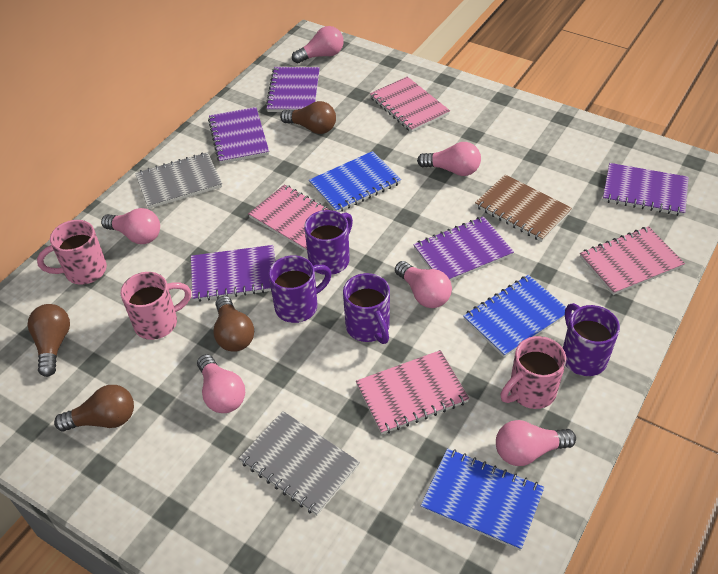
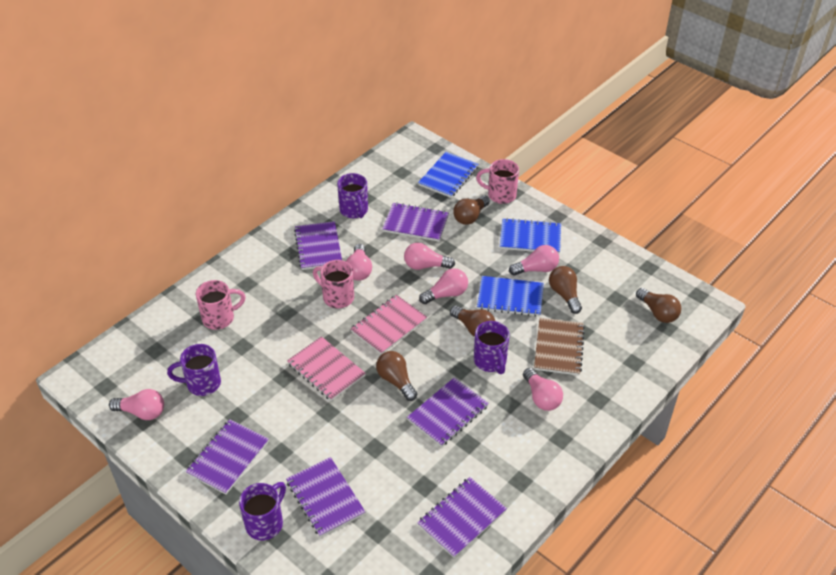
brown light bulb: [28,304,70,377] [54,385,134,432] [213,296,254,352] [280,101,336,134] = 4 -> [376,351,417,401] [450,306,495,337] [453,196,490,225] [549,266,582,314] [636,288,681,323] = 5
grey notebook: [135,152,222,209] [239,411,360,516] = 2 -> none = 0
pink notebook: [248,184,333,252] [356,350,469,434] [370,77,450,132] [580,226,685,295] = 4 -> [287,336,366,401] [351,295,427,355] = 2
purple notebook: [191,245,275,302] [208,107,269,164] [265,67,320,112] [413,216,514,281] [603,163,689,216] = 5 -> [185,419,269,495] [286,457,366,537] [294,221,342,270] [382,202,449,242] [407,377,489,447] [417,477,507,558] = 6

